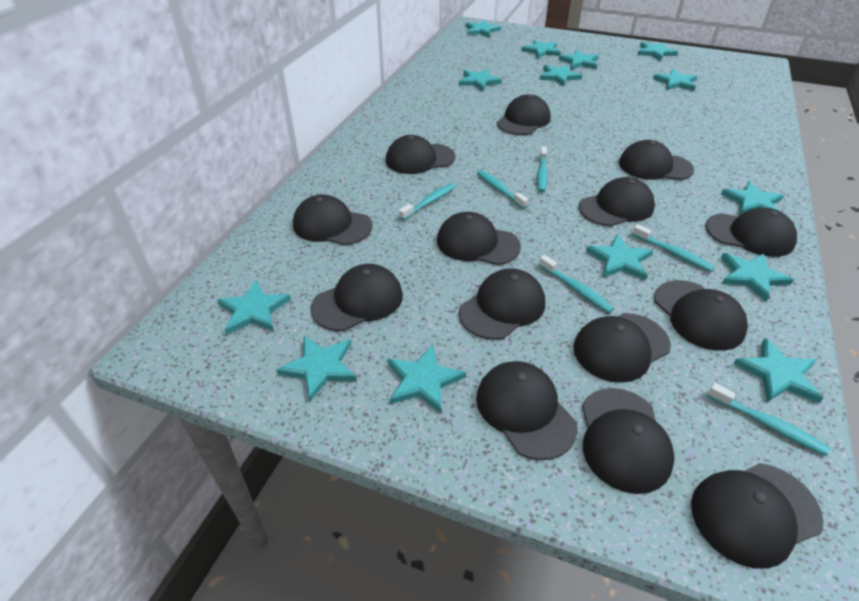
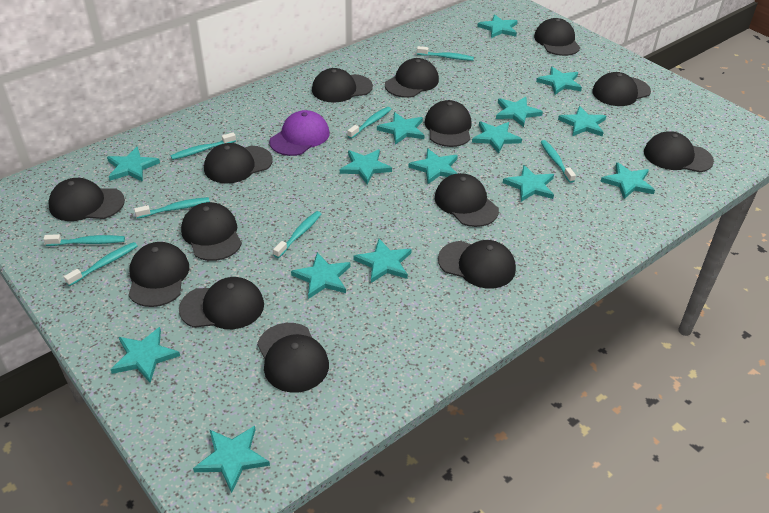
purple cap: none = 0 -> [269,110,330,156] = 1
turquoise star: [217,280,291,335] [276,336,357,401] [387,345,466,413] [459,69,502,91] [465,20,501,37] [521,39,561,59] [539,65,582,86] [559,50,599,69] [586,234,653,280] [637,42,678,61] [653,69,698,91] [721,181,784,215] [721,253,794,301] [733,338,823,403] = 14 -> [107,147,160,182] [110,327,180,383] [193,426,270,493] [291,252,351,299] [340,149,392,184] [354,239,412,283] [377,112,424,145] [408,148,458,184] [472,122,522,154] [477,14,518,38] [496,97,543,127] [503,165,554,202] [536,67,582,95] [558,106,606,136] [600,162,655,199] = 15
turquoise toothbrush: [399,183,455,220] [477,170,529,209] [537,146,548,192] [539,255,614,313] [632,224,715,272] [708,383,830,456] = 6 -> [44,234,125,246] [64,242,138,286] [134,197,210,219] [170,132,236,160] [273,211,321,258] [347,107,391,139] [417,46,474,61] [541,140,576,183] = 8

